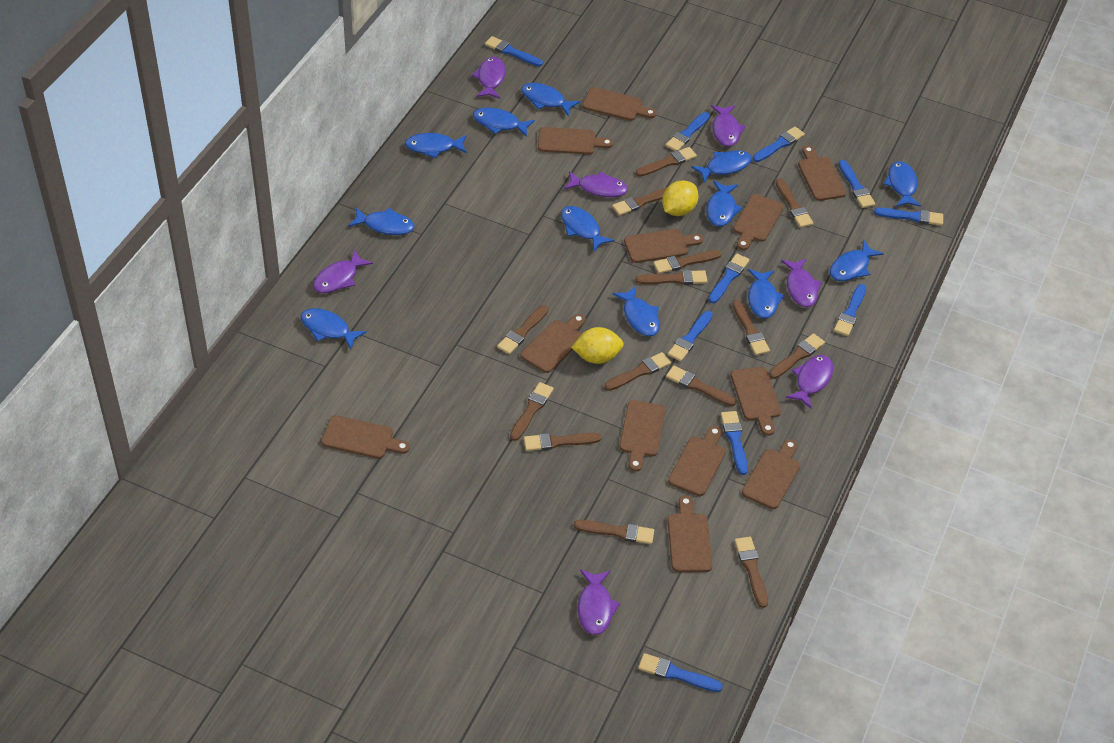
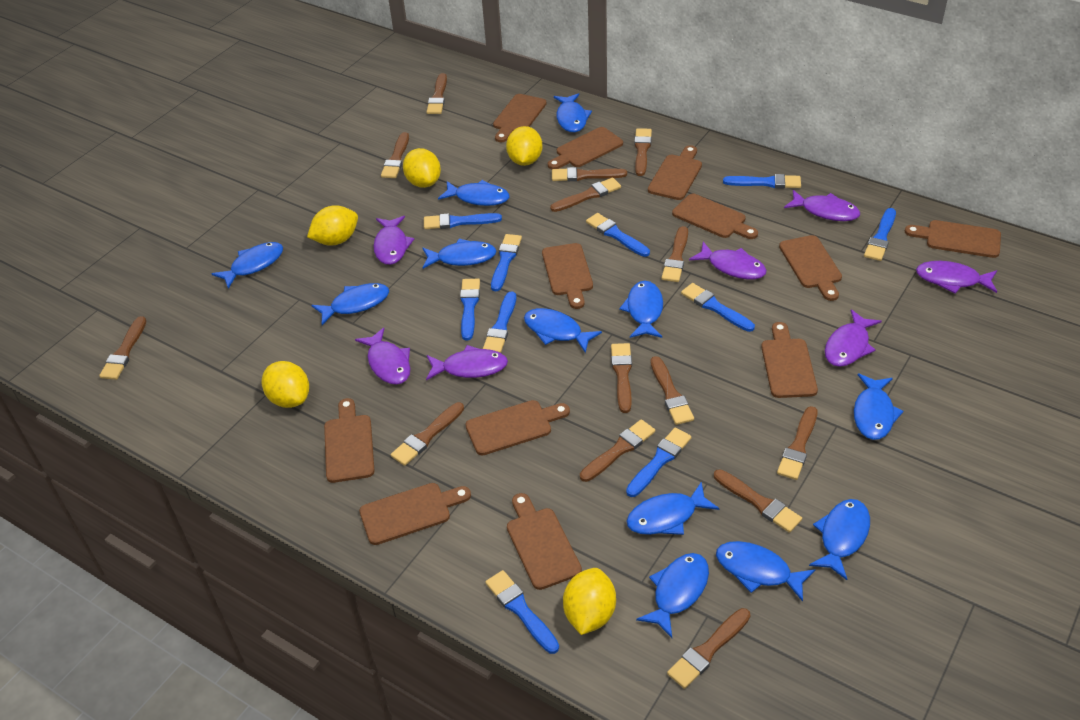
yellow lemon: [571,327,624,364] [662,180,698,216] = 2 -> [262,361,309,408] [307,205,358,246] [403,148,441,188] [506,126,543,166] [563,568,616,635] = 5

